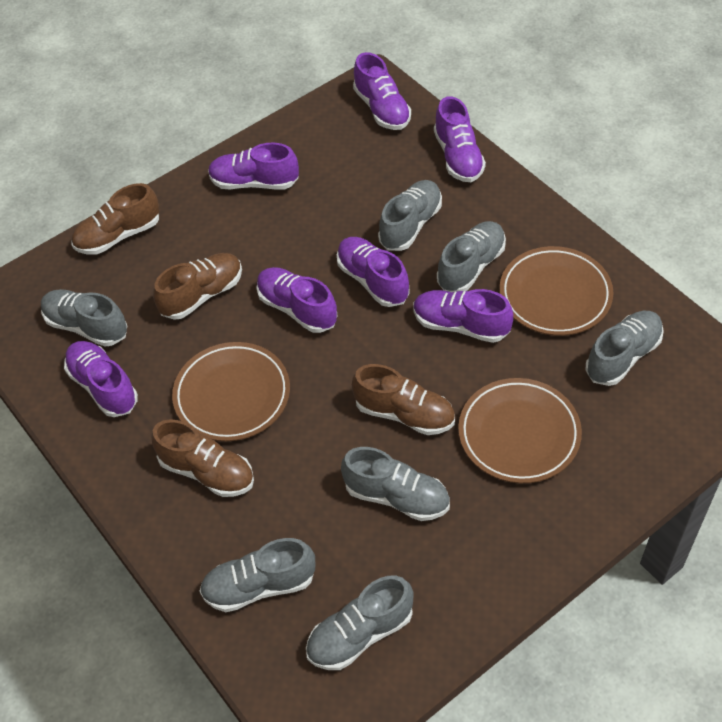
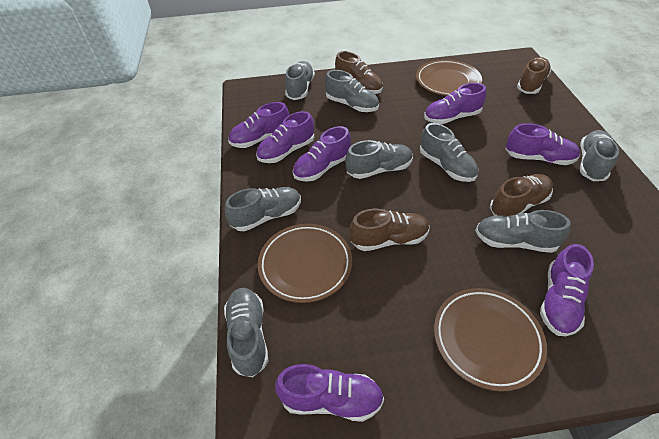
grey shoe: [41,289,127,347] [200,538,315,612] [306,576,414,670] [341,447,450,521] [378,180,442,251] [437,221,506,292] [586,311,664,386] = 7 -> [224,288,268,377] [225,187,301,231] [285,61,315,100] [325,70,379,112] [345,140,413,179] [420,123,478,182] [475,210,571,253] [580,130,619,181] = 8

